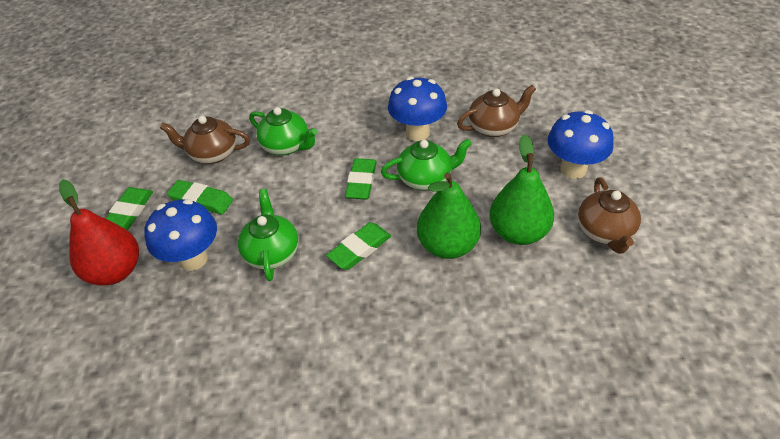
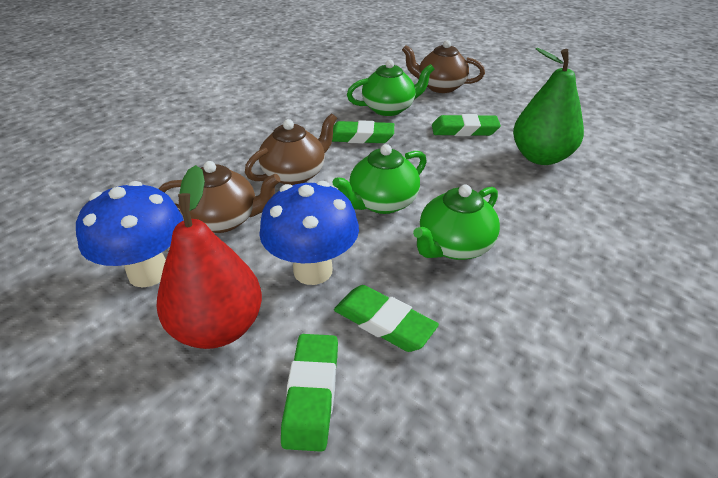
blue mushroom: [144,199,217,271] [388,76,447,141] [548,110,614,179] = 3 -> [76,181,184,287] [259,181,359,285] = 2
green pear: [417,173,481,259] [490,134,554,245] = 2 -> [513,48,584,165] = 1

